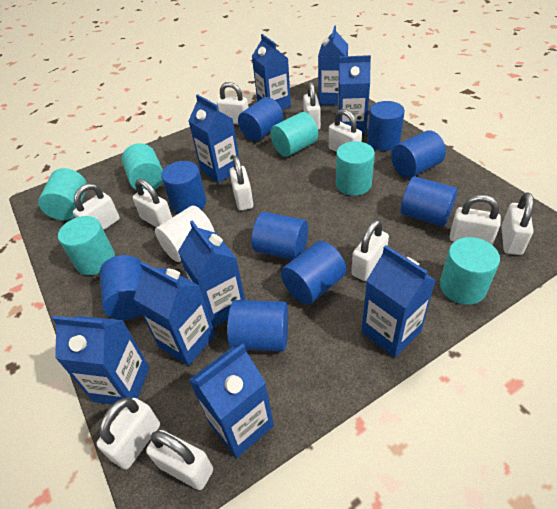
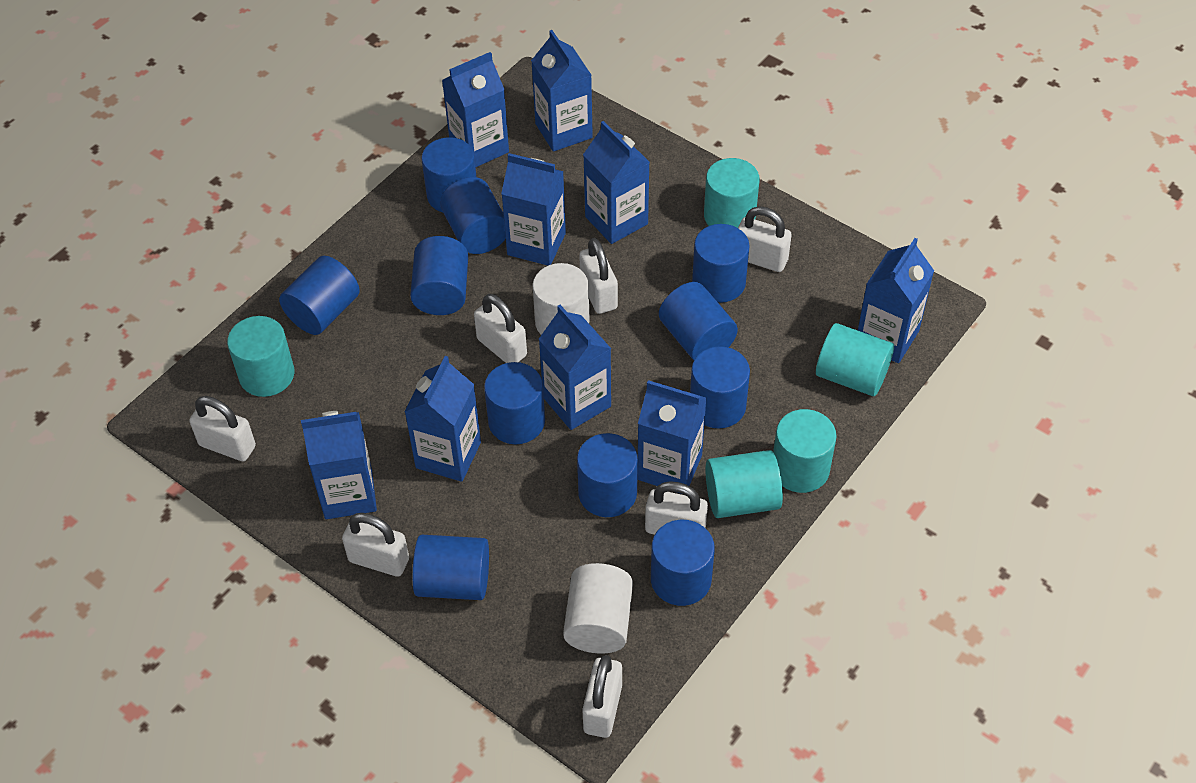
blue cylinder: [99,255,143,320] [161,161,206,214] [227,300,288,352] [238,97,283,141] [252,212,308,260] [281,241,346,305] [367,101,405,151] [391,131,446,178] [401,176,458,227] = 9 -> [279,256,360,335] [410,236,468,315] [412,535,489,600] [422,137,476,212] [440,177,506,254] [484,362,545,444] [577,433,638,517] [651,520,715,606] [659,282,738,360] [690,346,750,429] [692,224,750,303] = 11
turquoise cylinder: [38,168,87,220] [58,216,115,275] [122,143,163,190] [270,112,318,157] [336,141,375,196] [440,237,500,305] = 6 -> [227,316,294,397] [704,158,760,228] [705,450,783,518] [773,409,837,493] [816,323,894,396] = 5
white cylinder: [155,206,215,262] = 1 -> [532,263,590,335] [563,563,633,654] = 2
white padlock: [73,183,120,230] [97,397,160,469] [133,179,172,227] [146,430,213,490] [217,82,249,124] [229,156,253,211] [303,82,321,130] [329,109,362,152] [351,220,389,281] [450,195,501,245] [501,192,533,255] = 11 -> [189,396,256,461] [342,513,409,577] [474,294,527,363] [579,238,618,314] [582,655,622,738] [645,481,708,535] [738,206,792,272] = 7

